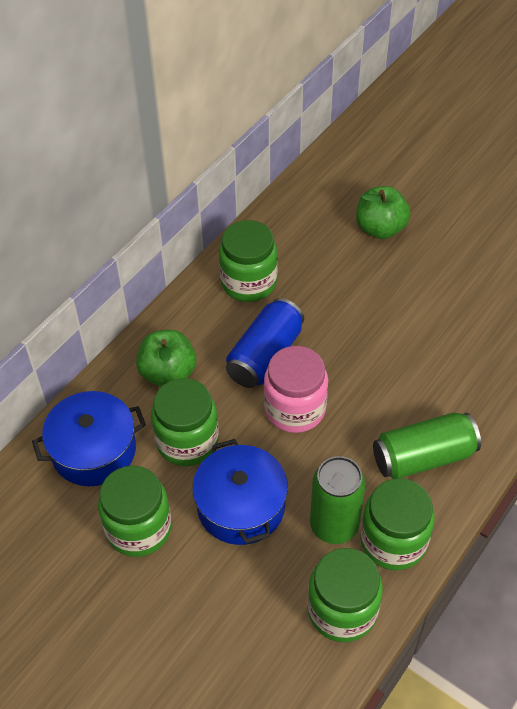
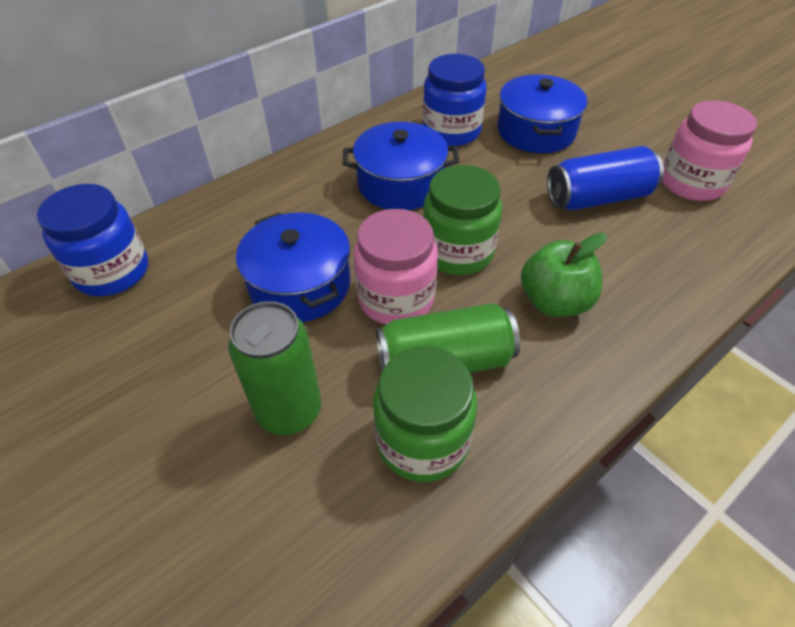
blue jar: none = 0 -> [37,184,149,296] [423,54,487,146] = 2
blue pot: [32,391,146,486] [192,439,288,545] = 2 -> [236,212,350,322] [343,122,459,210] [497,74,587,153] = 3
green apple: [136,330,196,387] [356,186,410,239] = 2 -> [521,233,607,317] = 1
green jar: [98,466,172,557] [151,378,219,466] [219,220,278,302] [307,548,383,642] [360,478,435,570] = 5 -> [373,346,477,482] [423,165,502,275] = 2
pink jar: [264,346,328,433] = 1 -> [353,209,438,324] [662,100,757,201] = 2

